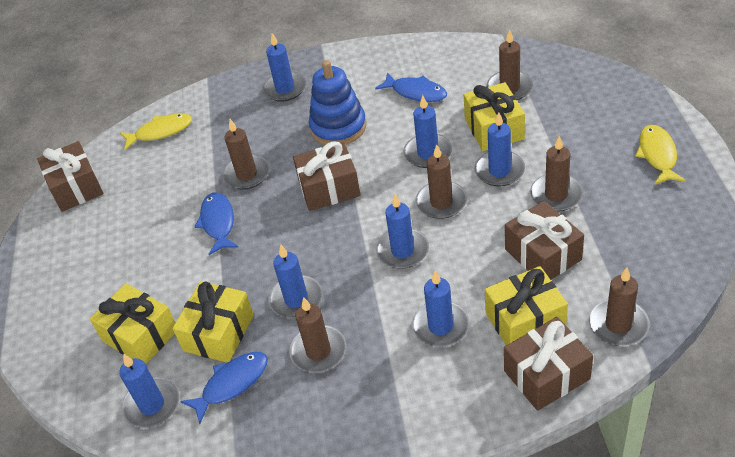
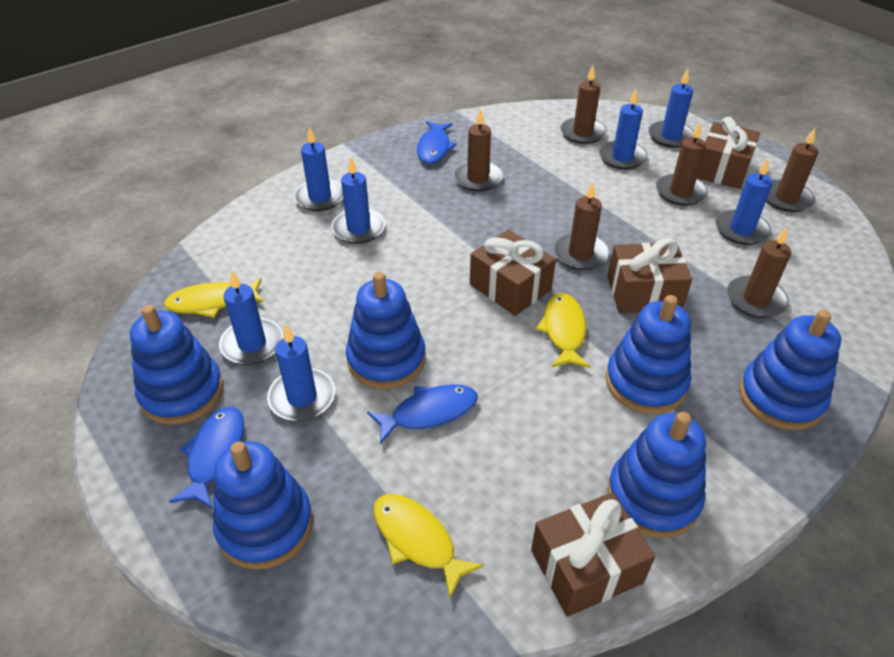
blue stacking toy: [309,60,366,145] = 1 -> [130,305,223,425] [213,441,313,570] [346,272,425,389] [605,295,691,414] [607,412,706,538] [739,310,841,430] = 6
yellow fish: [120,113,192,150] [635,125,686,185] = 2 -> [164,278,264,318] [374,494,484,598] [536,293,590,368] = 3
yellow gift: [90,283,175,364] [173,281,254,363] [464,82,525,151] [485,266,568,345] = 4 -> none = 0

